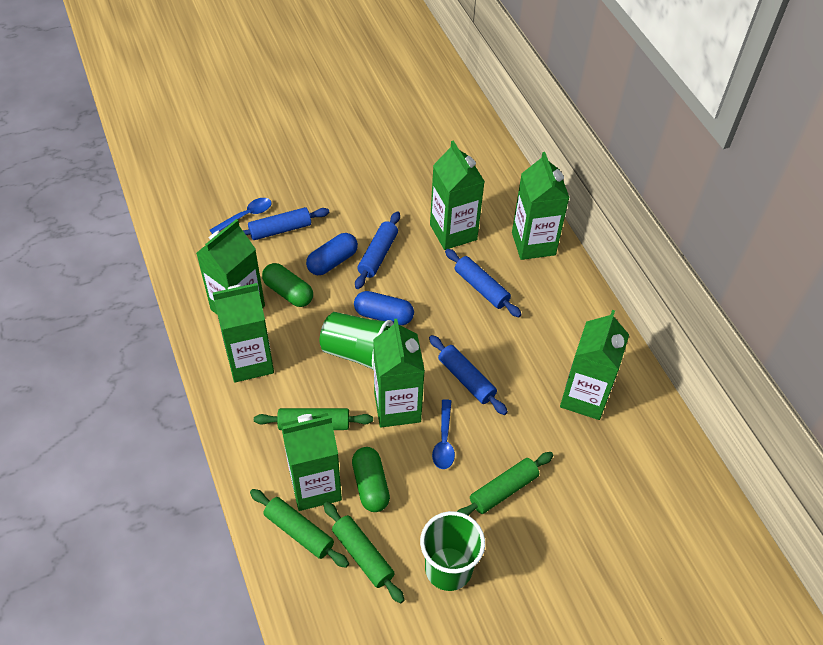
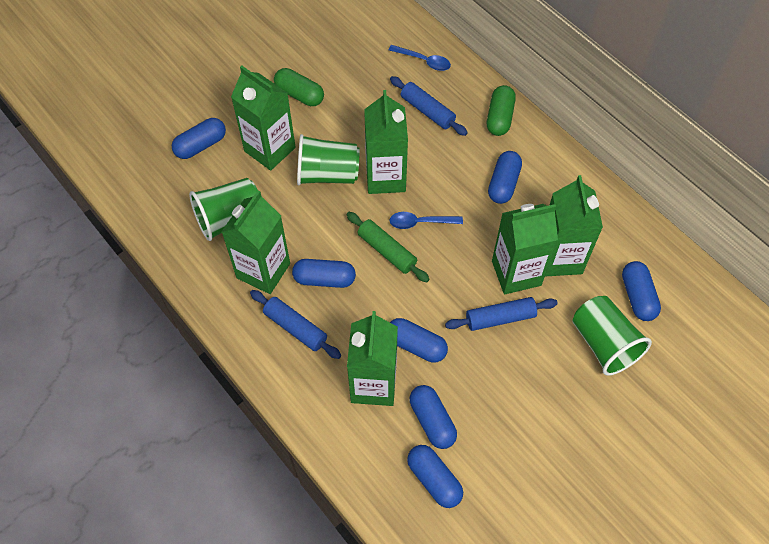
blue capsule: [306,233,358,275] [354,291,414,325] = 2 -> [172,118,226,159] [292,259,356,288] [390,318,448,363] [407,445,463,508] [410,385,457,449] [488,151,522,204] [622,261,661,321] = 7
blue rolling pin: [243,207,330,240] [355,211,400,289] [429,335,508,415] [445,249,522,317] = 4 -> [250,290,341,359] [390,76,468,136] [445,297,558,331] = 3
green carton: [196,219,265,315] [213,283,274,382] [281,413,342,511] [373,319,425,427] [430,140,485,250] [512,152,570,260] [560,310,629,420] = 7 -> [221,191,290,294] [231,66,296,170] [347,311,398,406] [364,90,408,194] [492,204,558,294] [545,175,603,276] = 6
green cup: [320,312,394,371] [420,511,485,591] = 2 -> [189,178,258,241] [297,134,360,185] [573,296,652,376] = 3
green rolling pin: [250,489,349,568] [254,408,373,430] [324,502,404,604] [457,452,553,516] = 4 -> [346,212,429,282] = 1

